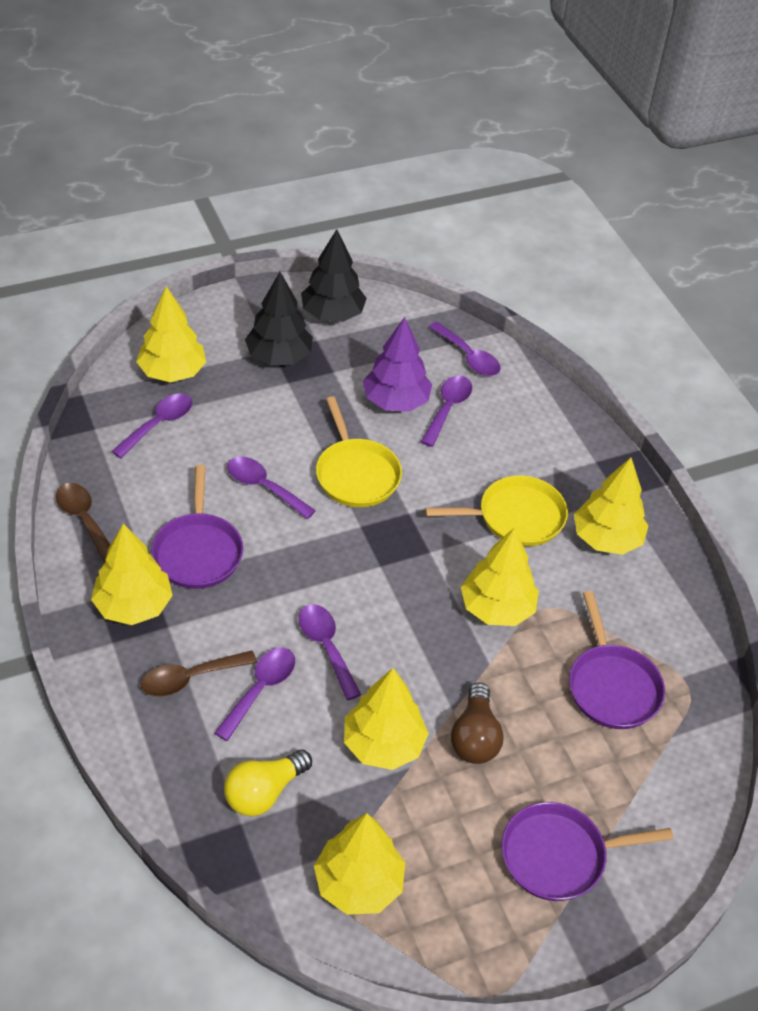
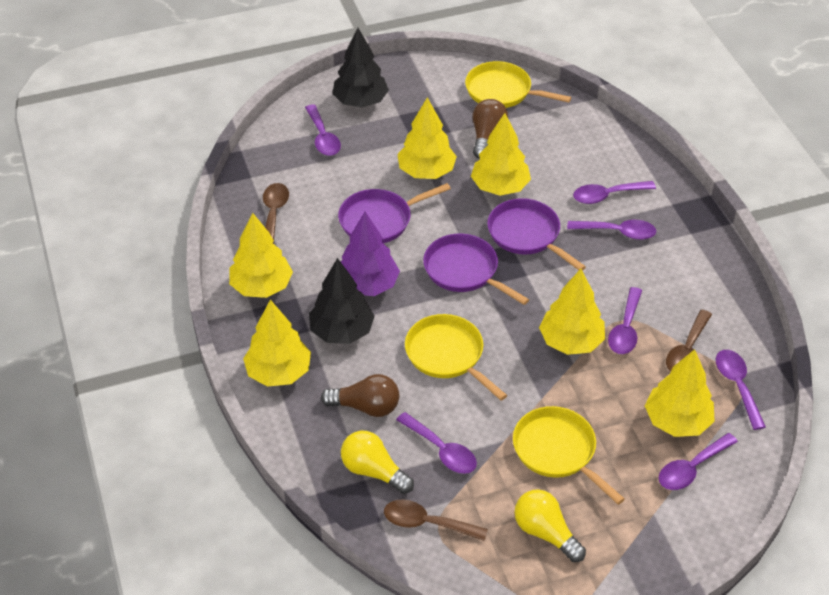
brown light bulb: [451,683,504,764] = 1 -> [321,374,399,417] [473,99,508,159] = 2
brown spoon: [56,483,110,563] [141,651,257,697] = 2 -> [263,183,289,244] [384,499,488,541] [666,309,712,372] = 3
purple spoon: [112,393,193,458] [214,648,295,741] [227,457,316,519] [299,604,361,700] [421,376,472,447] [429,322,501,376] = 6 -> [305,104,341,156] [396,412,477,474] [567,220,657,240] [573,181,656,204] [608,287,642,354] [659,433,738,490] [716,350,766,430] = 7
yellow light bulb: [224,749,312,816] = 1 -> [341,431,414,494] [514,489,586,562] = 2
yellow pan: [316,396,402,507] [425,476,568,546] = 2 -> [405,314,507,401] [465,61,571,108] [513,406,625,505] = 3

